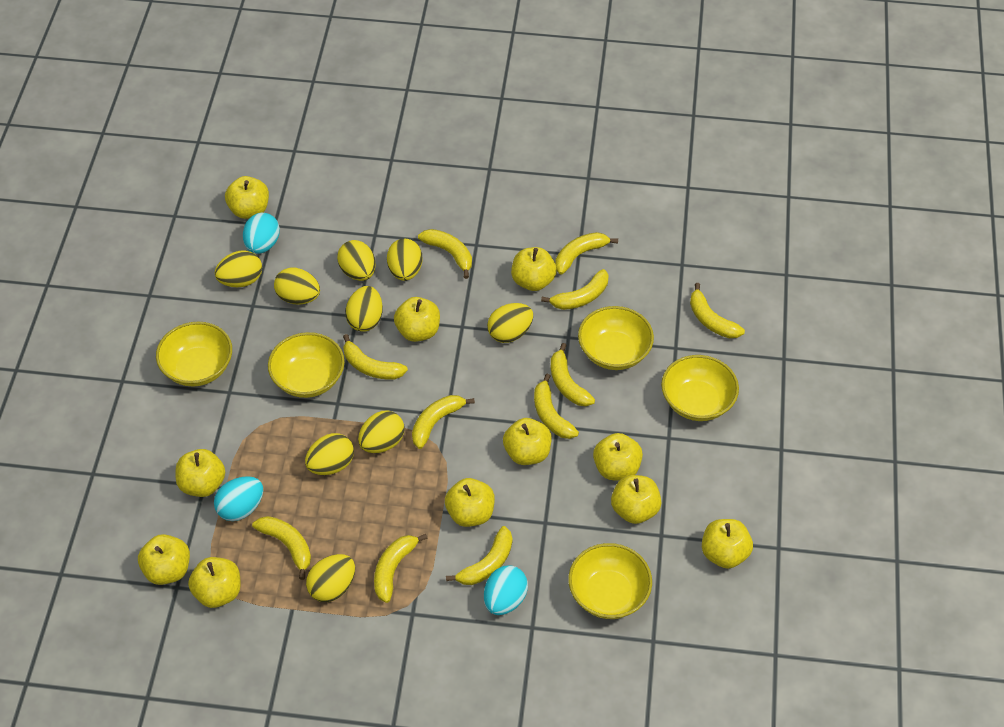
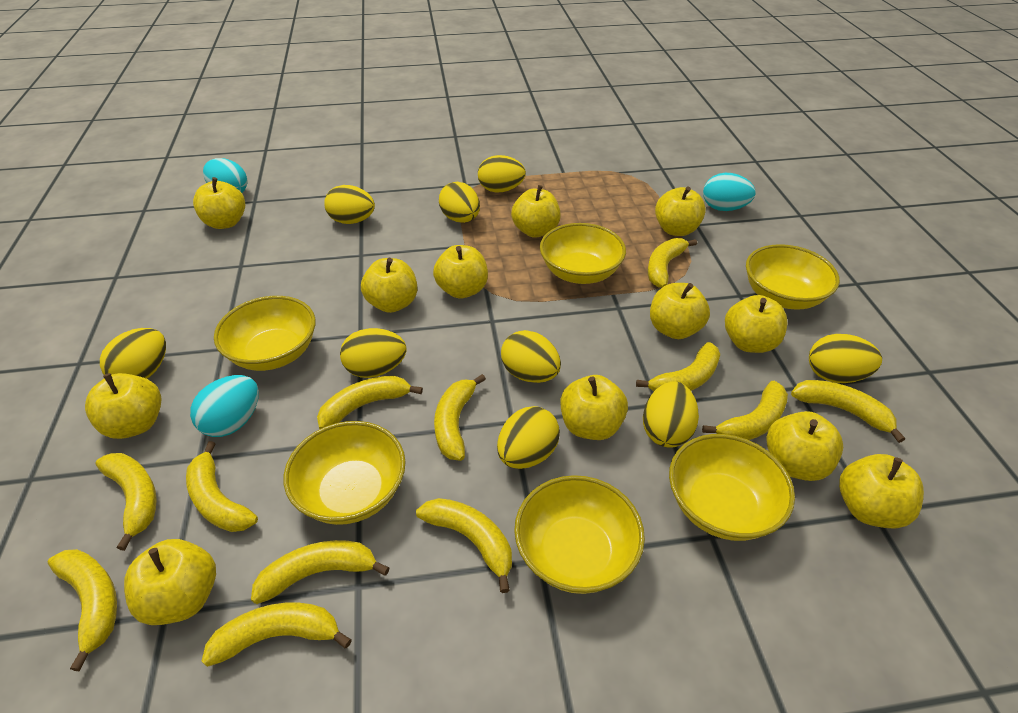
yellow apple: [138,534,190,585] [176,449,225,497] [188,557,241,608] [225,176,269,219] [394,297,440,342] [445,478,495,527] [503,418,552,465] [511,247,557,291] [593,433,643,480] [611,475,661,524] [702,519,753,569] = 11 -> [85,373,161,439] [124,539,216,625] [193,177,245,229] [361,258,417,313] [433,245,488,299] [511,185,561,238] [561,375,628,440] [650,283,710,339] [655,187,706,236] [725,295,787,353] [766,411,843,481] [839,454,924,529] = 12
yellow banana: [252,516,311,580] [343,334,408,380] [374,534,428,603] [412,395,475,449] [418,229,472,279] [446,526,512,585] [534,374,579,439] [541,269,608,310] [551,343,595,406] [555,232,618,275] [690,283,745,338] = 11 -> [48,549,117,671] [95,453,157,551] [186,441,258,532] [201,602,352,667] [251,540,390,604] [317,376,423,429] [416,498,512,593] [434,374,486,461] [636,342,720,391] [648,238,697,288] [702,381,788,440] [791,380,905,443] = 12
yellow bowl: [156,321,232,386] [268,332,345,398] [568,543,652,619] [578,306,654,370] [661,355,739,421] = 5 -> [214,296,315,371] [284,421,406,525] [514,475,645,594] [540,223,626,284] [669,434,795,541] [746,244,840,310] = 6

